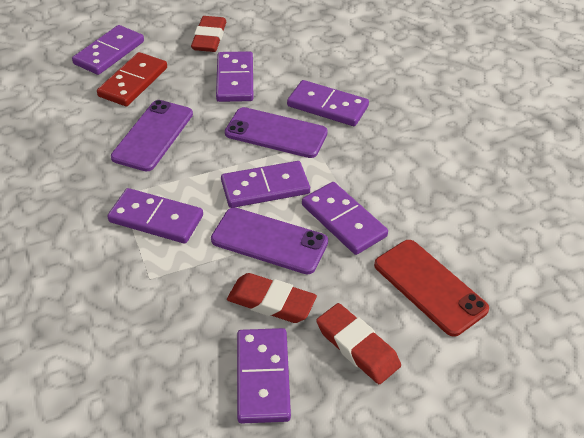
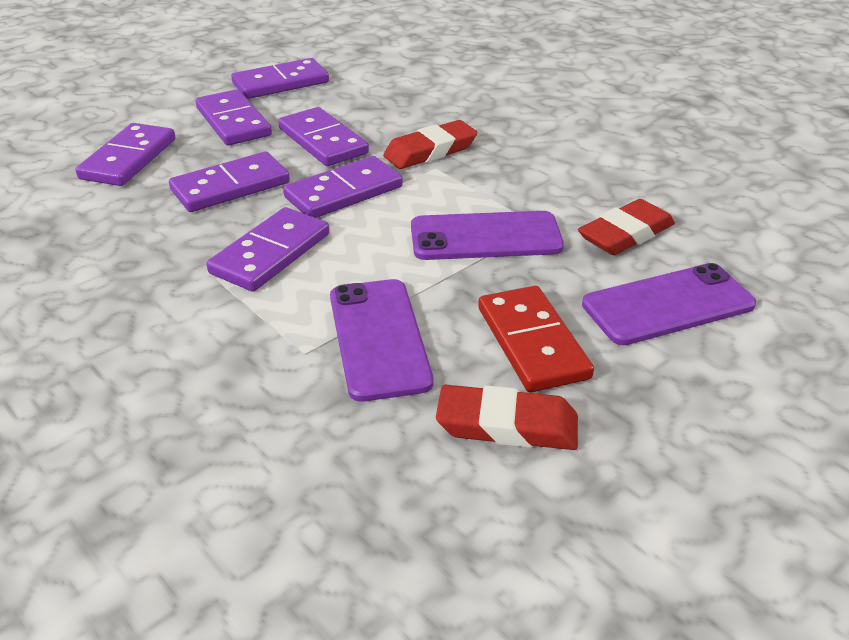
red phone: [374,240,489,337] = 1 -> none = 0

